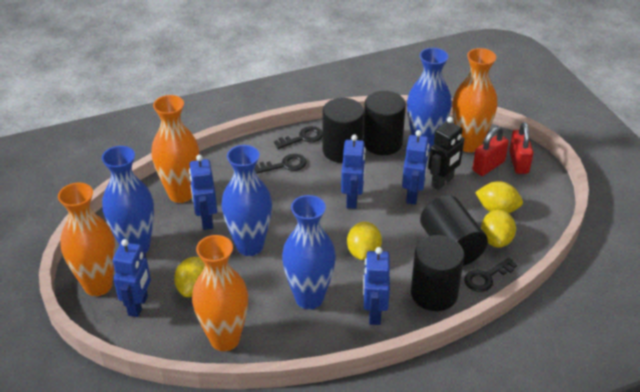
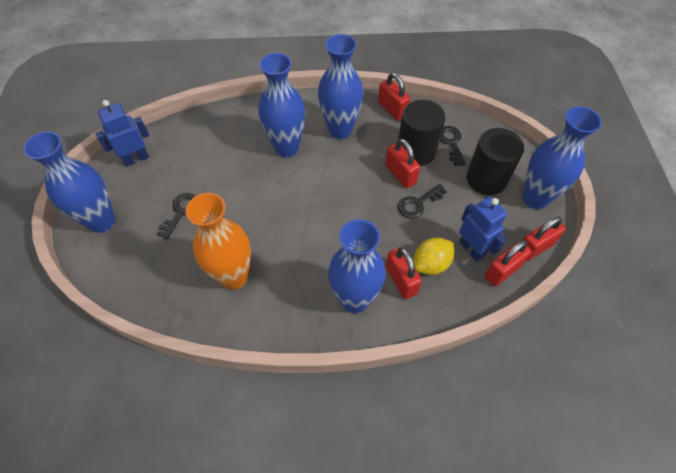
black cylinder: [322,98,364,163] [363,91,406,155] [411,235,464,311] [420,195,488,266] = 4 -> [398,100,445,166] [466,128,524,195] = 2
black robot: [428,117,465,190] = 1 -> none = 0
blue robot: [113,239,151,317] [189,155,217,230] [341,134,366,209] [363,247,390,325] [402,130,429,204] = 5 -> [96,100,149,166] [459,197,507,262] = 2
blue vase: [102,146,154,253] [222,145,272,256] [282,195,336,309] [407,48,452,152] = 4 -> [23,131,115,233] [259,53,305,158] [318,34,363,139] [328,219,385,314] [523,106,602,209] = 5
orange vase: [58,183,115,296] [151,95,199,203] [192,235,248,351] [452,48,497,152] = 4 -> [186,193,251,290] = 1
red padlock: [473,127,509,176] [509,122,534,174] = 2 -> [378,73,410,121] [385,139,420,188] [386,247,422,299] [484,240,532,287] [523,217,566,261] = 5
yellow lemon: [174,257,205,297] [347,222,382,260] [475,181,523,213] [481,210,516,248] = 4 -> [413,237,454,275] = 1

